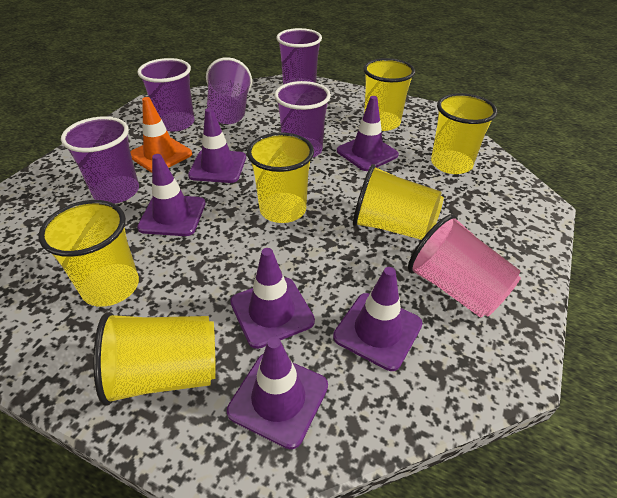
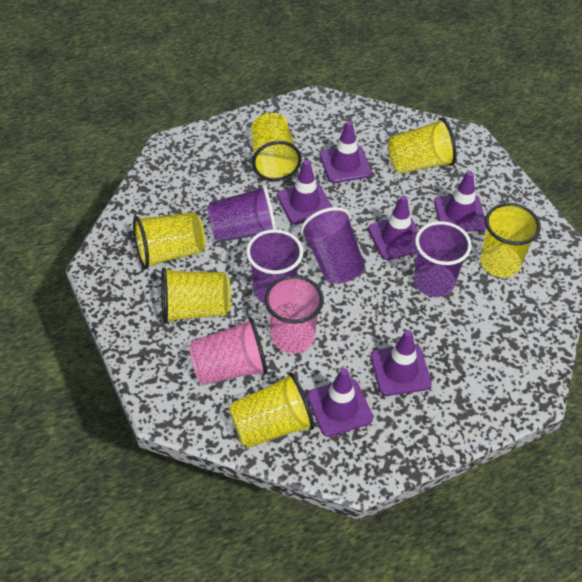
orange traffic cone: [130,97,192,173] = 1 -> none = 0
pink cup: [408,214,521,318] = 1 -> [189,318,268,385] [265,275,324,353] = 2
purple cup: [61,116,139,204] [138,58,195,131] [206,57,252,124] [274,81,331,158] [277,28,322,85] = 5 -> [207,184,276,243] [246,229,303,304] [300,207,365,284] [414,221,472,297] = 4

